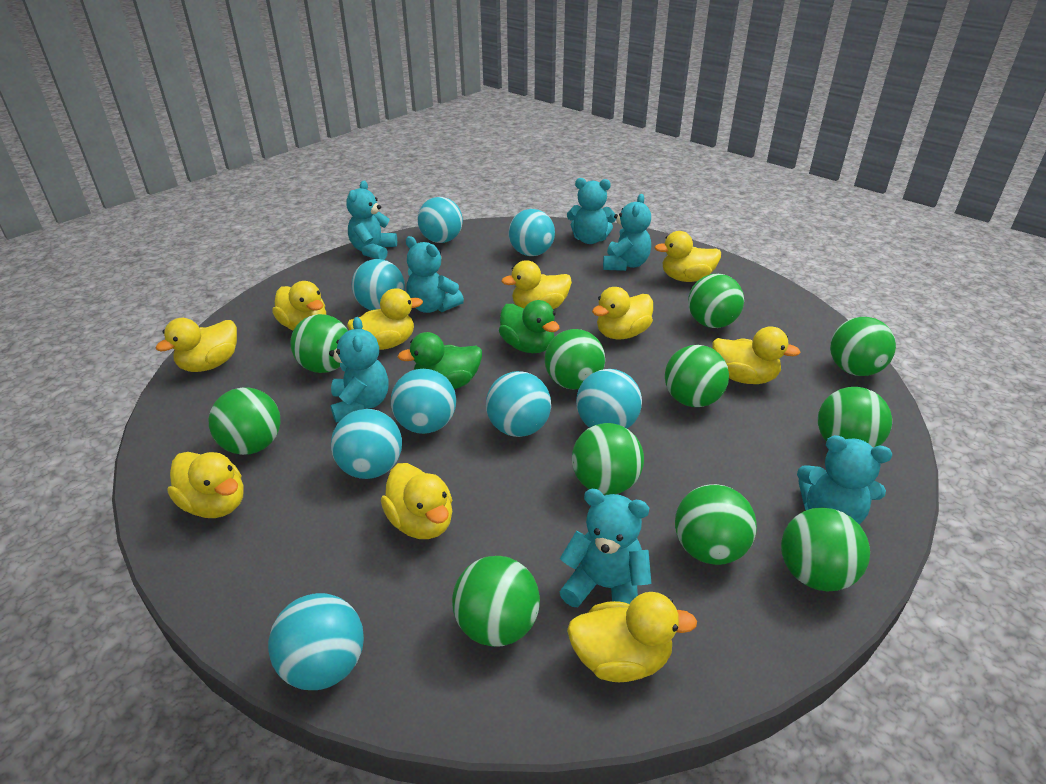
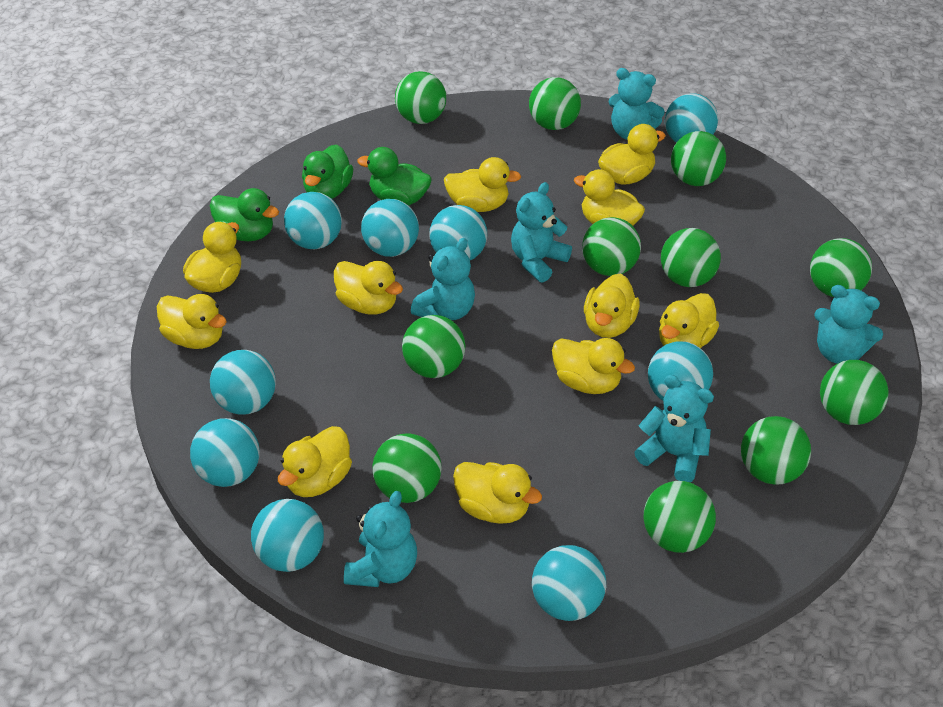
green duck: [398,332,482,389] [499,300,560,353] = 2 -> [210,188,279,241] [302,144,353,199] [357,147,432,205] = 3
turquoise ball: [268,593,364,690] [331,409,402,479] [352,259,405,310] [391,369,456,434] [417,197,463,243] [486,371,551,437] [509,209,555,256] [576,369,642,429] = 8 -> [190,418,260,487] [210,350,276,415] [251,499,324,572] [284,192,342,249] [361,199,419,257] [429,205,487,260] [532,545,606,621] [648,341,713,400] [665,93,718,143] = 9
turquoise teddy bear: [329,317,389,423] [346,181,397,260] [406,236,464,313] [560,489,652,607] [567,178,616,244] [603,194,651,271] [797,435,892,524] = 7 -> [344,491,417,587] [411,238,475,320] [511,182,572,283] [608,68,665,140] [634,375,714,482] [814,285,883,364] = 6
yellow duck: [155,318,237,372] [167,452,243,518] [272,281,326,330] [347,288,423,350] [381,463,452,539] [502,260,572,309] [567,592,697,682] [592,287,653,339] [655,231,721,282] [712,326,801,384] = 10 -> [157,294,227,349] [183,222,241,293] [278,426,352,497] [334,261,403,315] [444,157,521,212] [453,462,542,524] [552,338,635,394] [574,169,645,226] [584,274,640,338] [598,124,666,185] [659,293,719,348] = 11

